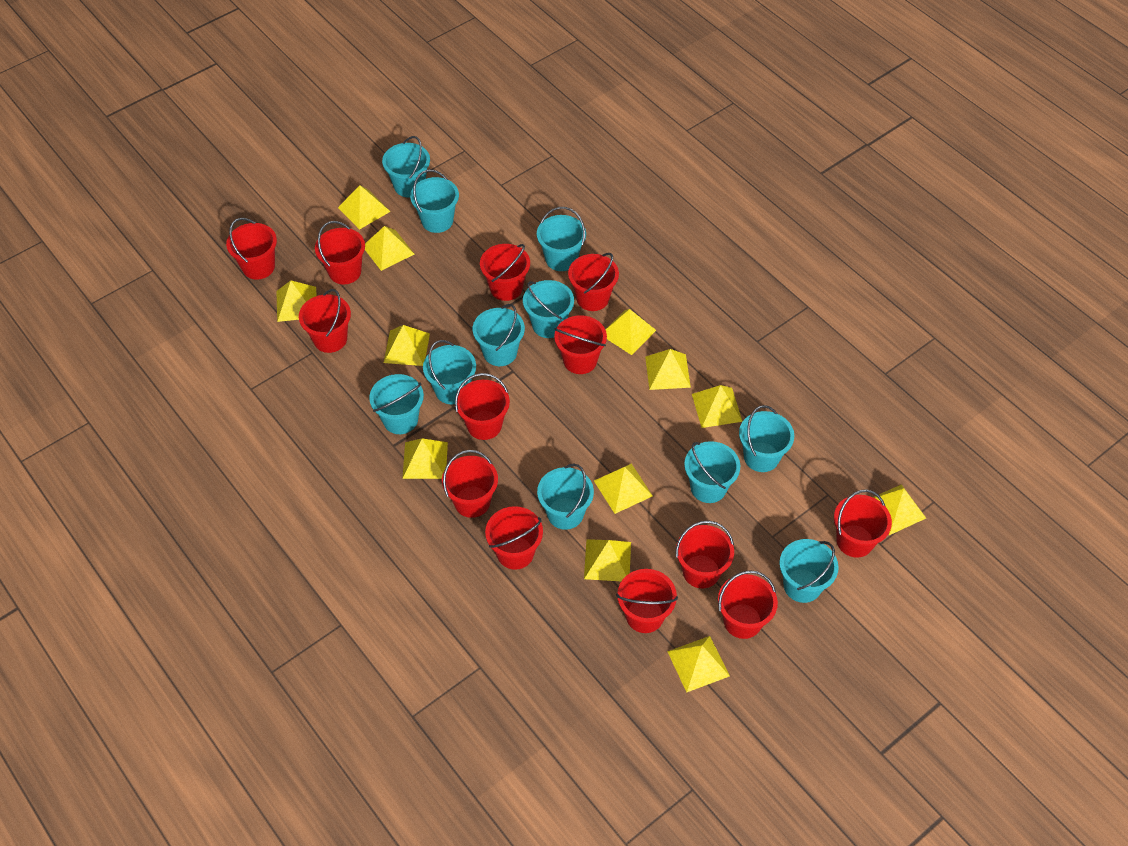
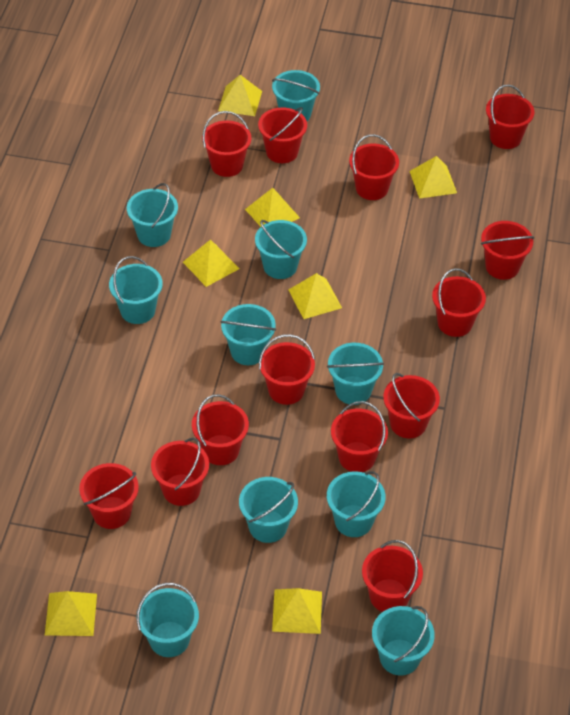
turquoise bucket: [369,374,424,434] [382,136,430,197] [410,170,459,233] [423,340,476,404] [473,304,525,366] [523,280,574,338] [537,207,586,271] [537,464,594,530] [684,441,740,503] [739,405,794,472] [779,539,839,603] = 11 -> [109,256,163,324] [127,183,178,247] [137,583,199,657] [220,304,276,365] [239,477,298,543] [255,220,307,279] [272,70,320,121] [327,343,384,405] [327,471,385,537] [372,606,435,676] = 10
yellow pyramid: [276,281,317,322] [338,185,391,230] [365,226,415,271] [384,325,430,366] [402,438,448,479] [584,539,631,581] [594,464,653,514] [605,309,656,355] [645,349,691,390] [667,636,730,692] [692,385,743,428] [873,484,926,535] = 12 -> [45,591,97,636] [183,240,239,287] [218,75,262,116] [245,188,300,227] [272,588,322,634] [289,273,342,319] [410,156,457,199] = 7

